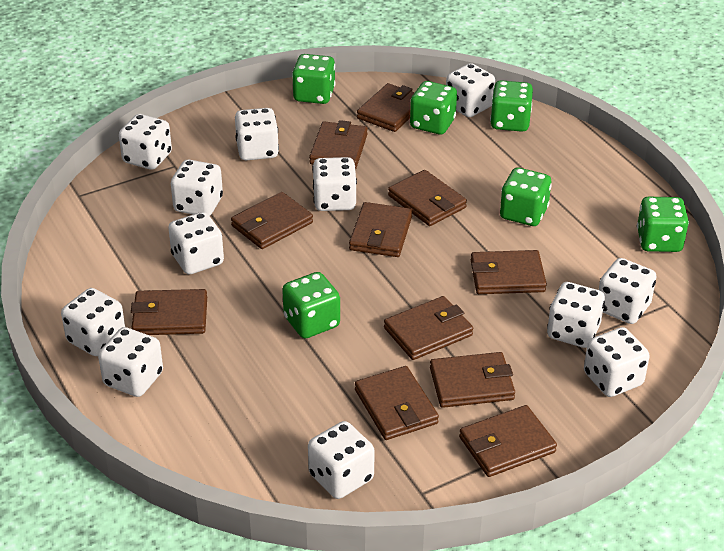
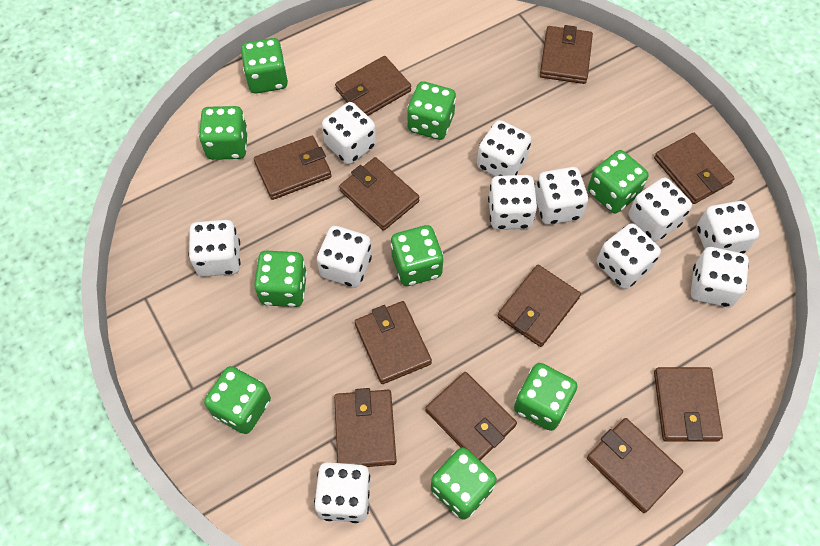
green dice: [282,272,340,338] [292,54,336,104] [410,81,457,134] [490,80,533,132] [500,168,552,226] [637,197,689,252] = 6 -> [199,106,248,160] [204,366,271,434] [241,38,288,93] [254,251,307,307] [391,225,444,286] [407,81,456,140] [431,447,497,520] [514,363,577,431] [588,150,649,213] = 9
white dice: [61,288,125,356] [98,327,163,397] [119,114,172,170] [168,212,224,274] [171,160,223,216] [235,108,279,160] [308,421,375,499] [312,157,357,211] [446,63,495,117] [547,282,605,348] [584,327,650,397] [599,258,657,324] = 12 -> [188,220,240,277] [314,462,371,523] [317,226,372,287] [322,102,376,164] [477,120,531,176] [488,175,537,230] [535,167,588,225] [597,223,661,289] [629,178,692,242] [691,247,749,307] [697,201,759,254] = 11

